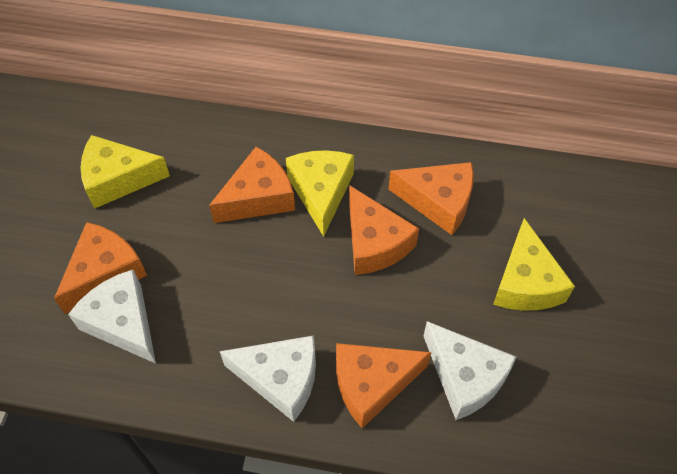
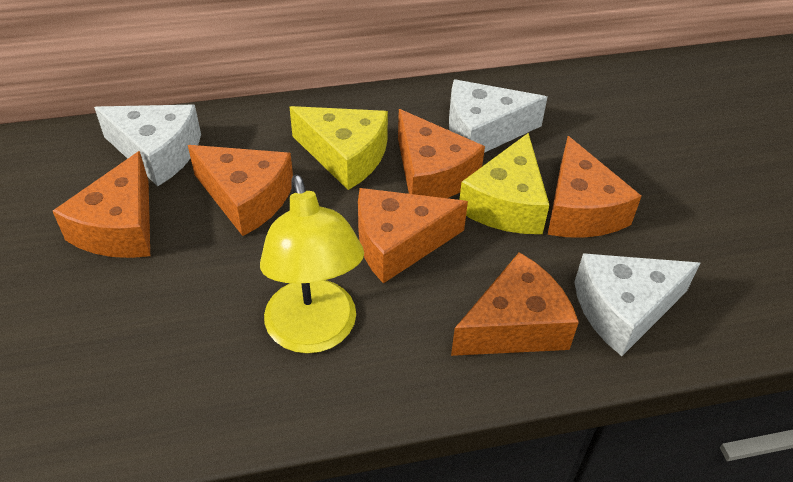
orange cheese: [54,222,147,314] [209,147,295,223] [336,343,431,428] [349,186,419,275] [388,162,474,235] = 5 -> [53,151,150,258] [188,145,293,236] [358,188,468,283] [398,109,485,198] [451,252,579,356] [548,136,642,238] = 6
yellow cheese: [80,135,170,209] [286,150,354,237] [493,218,575,311] = 3 -> [290,106,388,190] [459,133,550,234] = 2
yellow lamp: none = 0 -> [260,175,364,354] = 1

